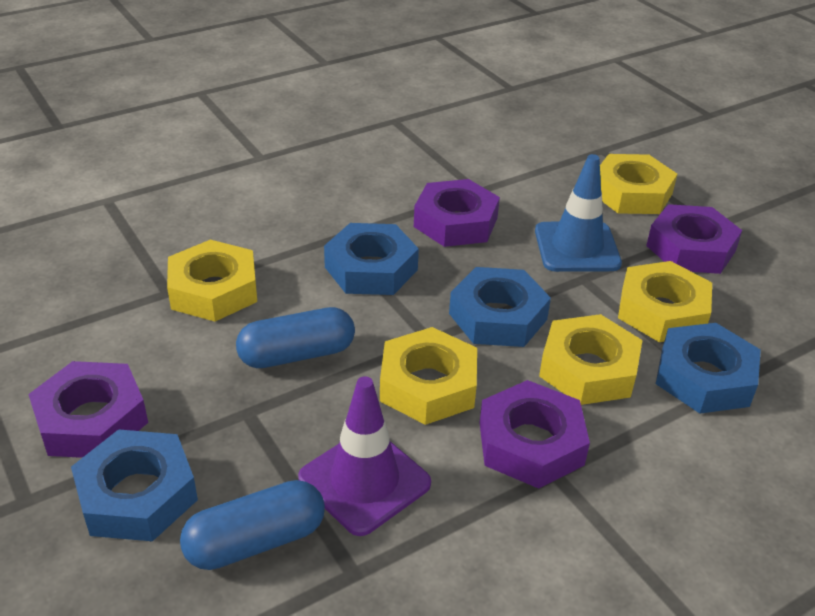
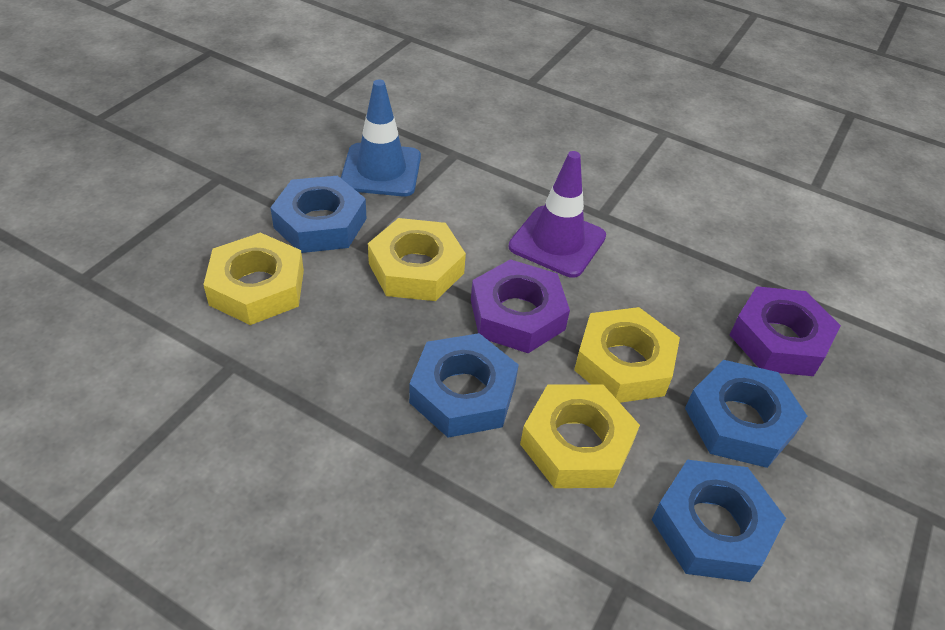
blue capsule: [180,480,325,570] [236,307,355,368] = 2 -> none = 0
purple nut: [28,361,148,458] [414,179,500,247] [479,380,590,489] [646,204,742,274] = 4 -> [471,259,570,353] [730,286,841,376] = 2
yellow nut: [167,240,257,322] [380,327,477,425] [539,314,643,405] [600,154,677,214] [618,261,712,342] = 5 -> [203,233,304,325] [368,218,466,301] [520,384,640,488] [574,307,680,403] = 4

